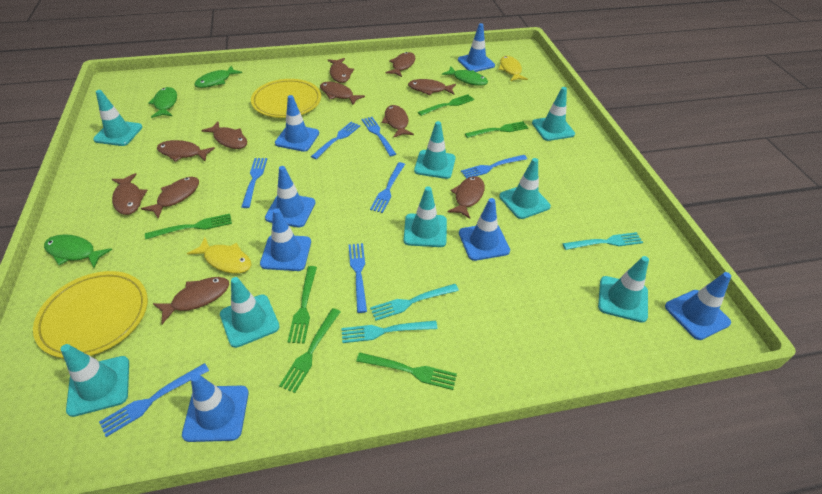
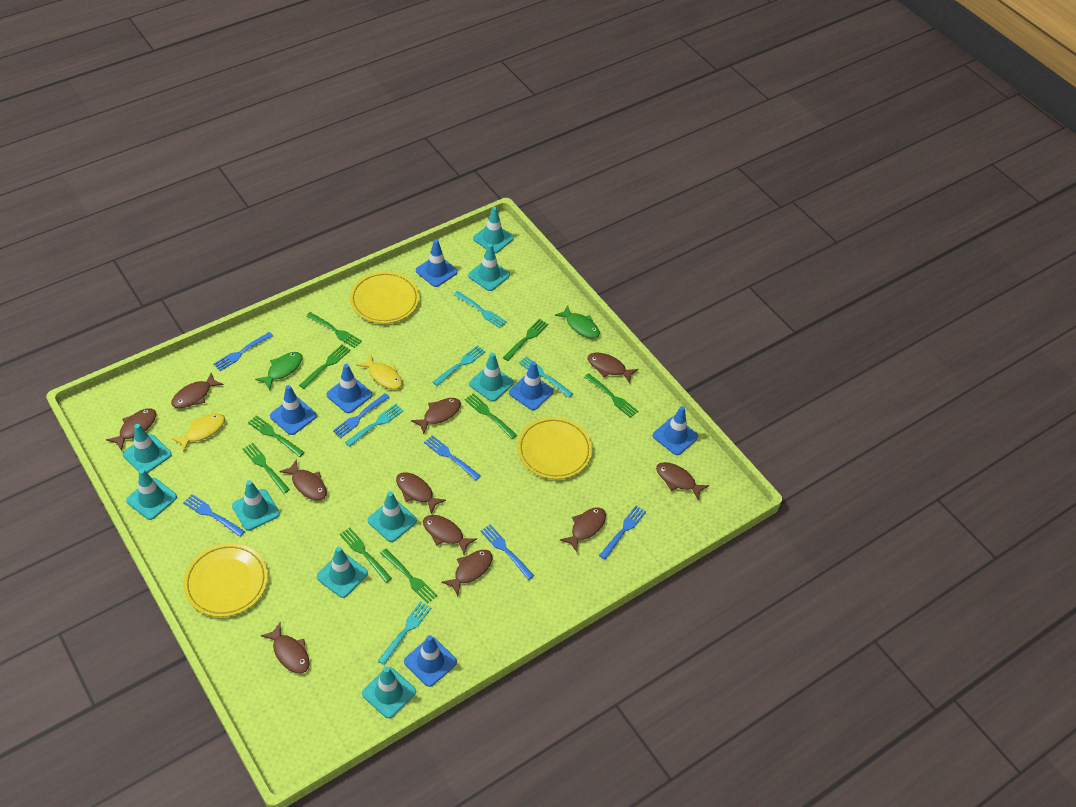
blue fork: [99,363,209,437] [242,158,267,208] [311,122,360,159] [349,243,367,313] [362,117,396,156] [370,162,405,213] [461,155,527,179] = 7 -> [183,494,245,537] [213,332,273,371] [333,393,390,438] [424,435,481,480] [481,524,534,580] [599,506,646,560] = 6
blue traffic cone: [182,373,249,442] [260,208,311,271] [265,166,316,227] [275,95,319,152] [458,23,495,72] [459,198,510,261] [665,272,731,340] = 7 -> [270,385,317,435] [326,364,372,413] [404,635,457,687] [416,239,458,287] [509,361,554,410] [653,406,698,455] = 6
green fish: [44,234,112,268] [148,87,177,118] [194,66,242,88] [442,66,488,86] = 4 -> [255,352,302,390] [555,305,600,338] = 2
green fork: [145,214,232,239] [279,308,341,393] [288,266,317,344] [356,352,457,390] [418,94,474,116] [465,121,528,138] = 6 -> [243,443,290,494] [248,415,305,457] [299,345,351,389] [306,312,362,348] [340,528,392,583] [380,549,437,604] [465,393,517,439] [503,319,548,361] [584,373,638,418] = 9
turquoise fork: [342,321,438,343] [370,284,459,321] [563,232,643,250] = 3 -> [345,404,404,447] [378,601,431,665] [433,345,486,386] [453,291,507,328] [519,356,573,398] = 5
turquoise traffic cone: [61,344,129,417] [93,90,142,146] [220,277,280,348] [404,186,447,247] [414,121,456,179] [499,158,551,219] [532,87,575,141] [598,256,649,323] = 8 -> [123,424,172,473] [126,469,177,520] [232,480,280,531] [317,547,368,598] [362,667,416,718] [368,491,417,542] [468,244,510,291] [469,353,514,402] [473,207,514,253] = 9
yellow plate: [33,271,148,358] [251,79,321,118] = 2 -> [183,543,268,617] [350,271,419,324] [517,417,592,479] = 3

